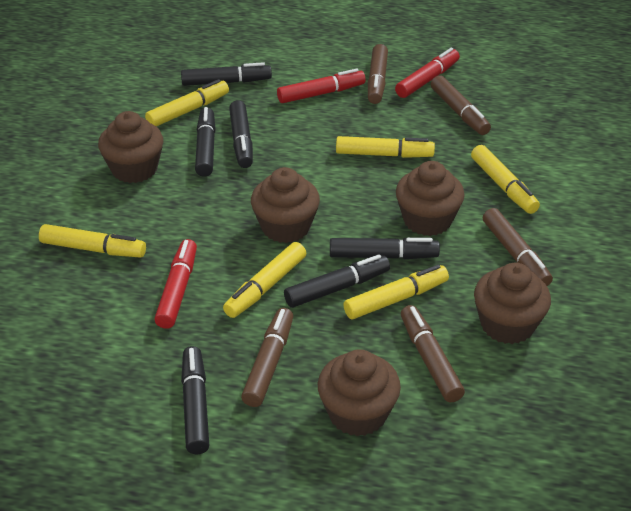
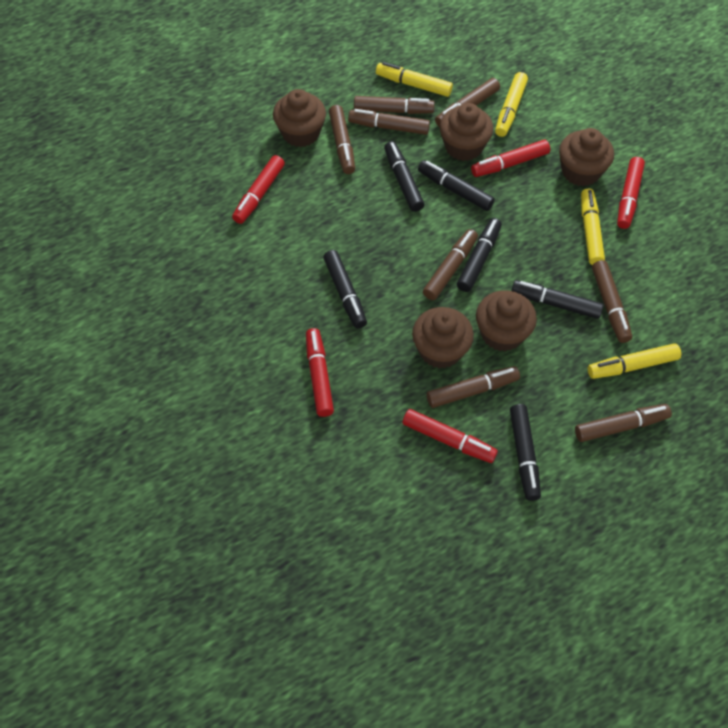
brown marker: [241,308,294,407] [368,44,388,104] [401,305,465,403] [431,75,491,135] [483,208,553,286] = 5 -> [329,105,355,174] [348,109,430,135] [354,96,435,114] [423,229,478,300] [426,366,520,408] [435,78,500,127] [575,404,672,442] [592,260,632,343] = 8
red marker: [154,239,197,329] [277,68,366,103] [395,48,460,98] = 3 -> [232,155,285,224] [306,328,334,417] [402,409,498,463] [471,140,550,177] [617,157,645,229] = 5
yellow marker: [39,224,146,258] [145,79,229,127] [223,242,306,318] [336,136,435,158] [343,265,449,319] [471,145,540,214] = 6 -> [376,62,453,97] [495,72,528,137] [581,188,605,265] [588,343,681,379] = 4

